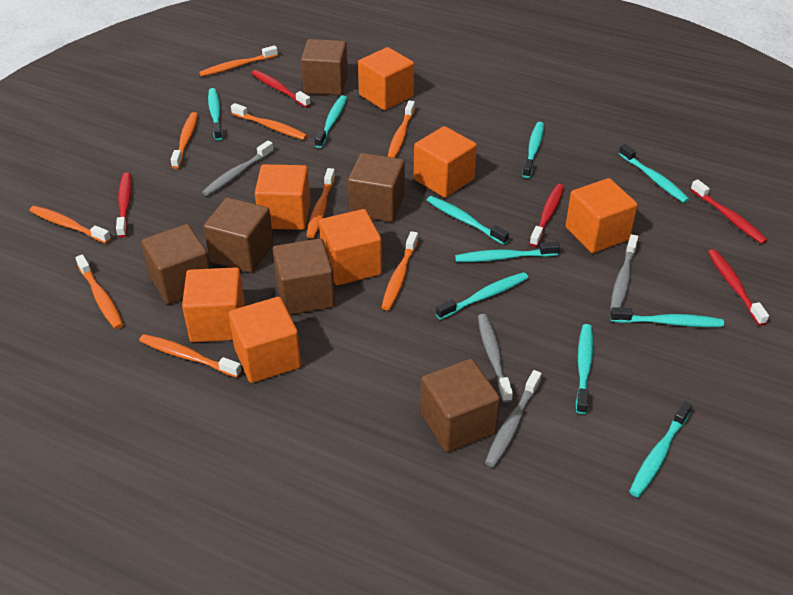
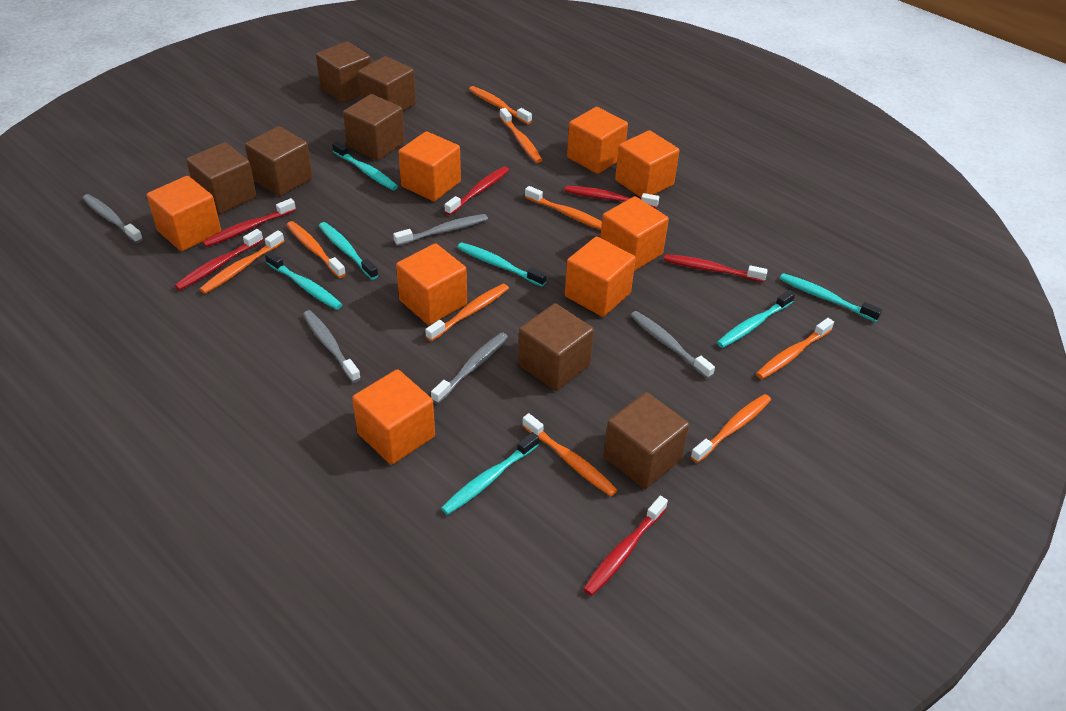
brown cube: [141,224,210,305] [204,197,273,273] [273,238,335,315] [301,39,348,95] [348,153,405,222] [420,359,500,452] = 6 -> [186,142,257,214] [245,126,313,196] [316,41,371,103] [343,94,405,161] [358,56,416,111] [518,303,594,391] [603,392,689,489] = 7
grey toothbrush: [202,141,274,196] [478,314,513,403] [485,370,542,467] [610,234,638,310] = 4 -> [82,194,143,243] [303,310,361,383] [393,214,488,246] [431,332,508,404] [630,311,715,379] = 5
orange cube: [182,267,245,342] [229,297,301,383] [255,164,310,230] [319,209,382,285] [358,47,414,110] [414,126,477,198] [565,178,638,253] = 7 -> [147,176,221,251] [352,369,435,465] [396,243,467,325] [398,131,461,201] [565,237,636,317] [567,107,628,174] [600,196,669,271] [615,130,680,197] = 8
red toothbrush: [116,172,132,238] [252,70,311,108] [530,184,564,247] [690,179,768,244] [708,249,769,326] = 5 -> [175,229,263,290] [202,198,296,247] [445,167,509,215] [565,186,659,209] [583,496,668,596] [664,254,768,282] = 6
turquoise toothbrush: [208,88,223,141] [315,95,347,148] [427,196,509,245] [436,272,528,320] [455,242,560,262] [522,122,544,178] [576,324,593,414] [610,307,724,327] [619,144,690,203] [629,401,692,497] = 10 -> [265,251,343,310] [319,222,378,280] [332,141,398,190] [441,432,539,515] [457,242,547,287] [717,290,795,348] [780,273,882,322] = 7

